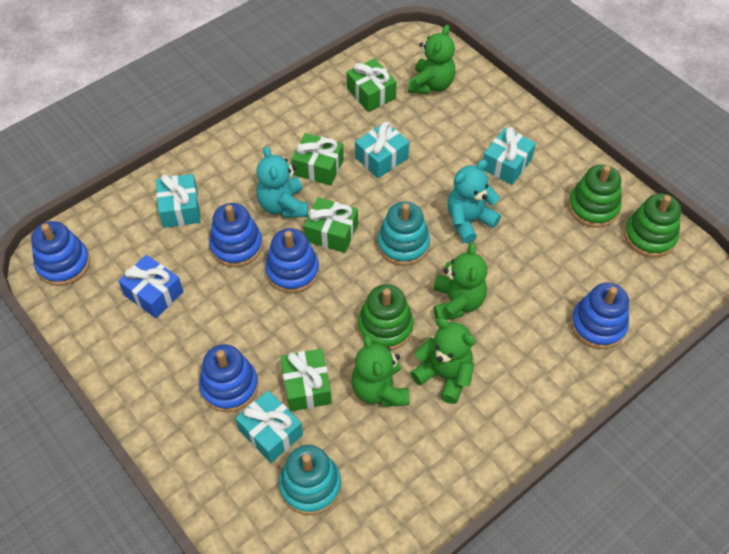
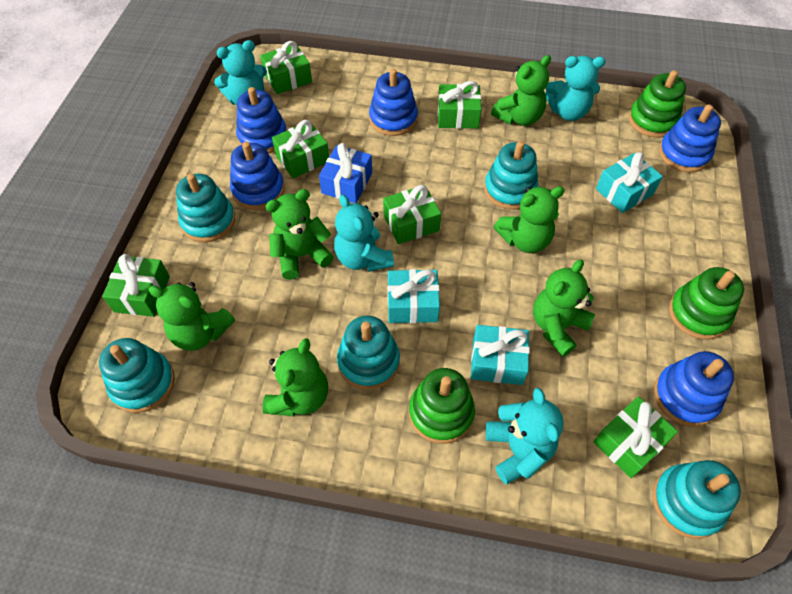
green gift: [280,349,332,411] [292,133,344,186] [304,197,358,253] [347,59,397,112] = 4 -> [102,254,170,317] [260,41,312,94] [272,120,329,178] [383,185,441,244] [438,81,481,129] [593,396,678,478] = 6
green teddy bear: [351,335,409,407] [408,25,456,94] [410,318,476,404] [433,243,487,320] = 4 -> [148,282,235,351] [262,338,328,416] [266,189,334,280] [491,55,551,126] [494,186,565,253] [533,259,595,357] = 6
turquoise gift: [156,174,201,228] [235,390,303,463] [355,122,409,178] [483,127,536,185] = 4 -> [387,269,440,323] [471,325,530,385] [596,152,663,213] = 3
turquoise stacking toy: [279,445,341,515] [377,201,430,266] = 2 -> [99,338,175,413] [176,174,235,242] [337,316,400,390] [484,141,538,210] [652,460,741,539] = 5
turquoise teddy bear: [256,146,308,218] [447,160,501,243] = 2 -> [214,40,267,105] [334,195,394,272] [486,388,564,484] [545,56,605,121] = 4

